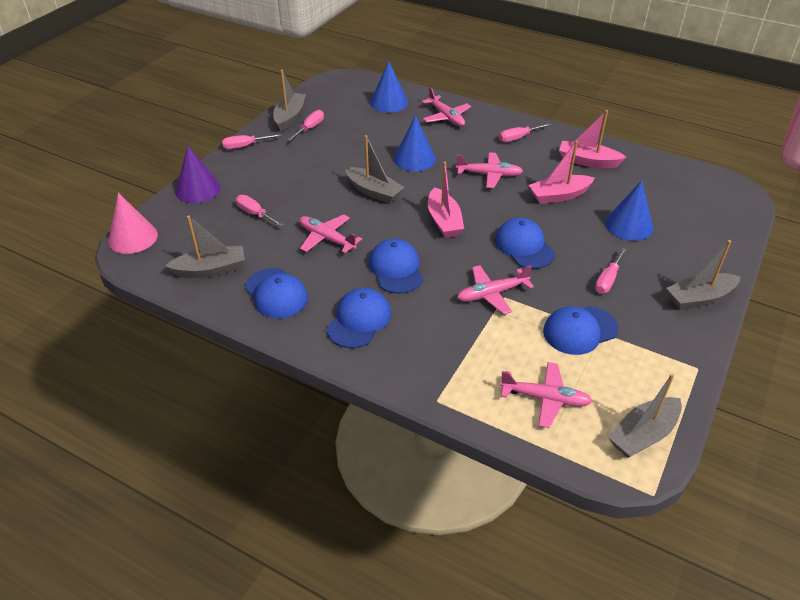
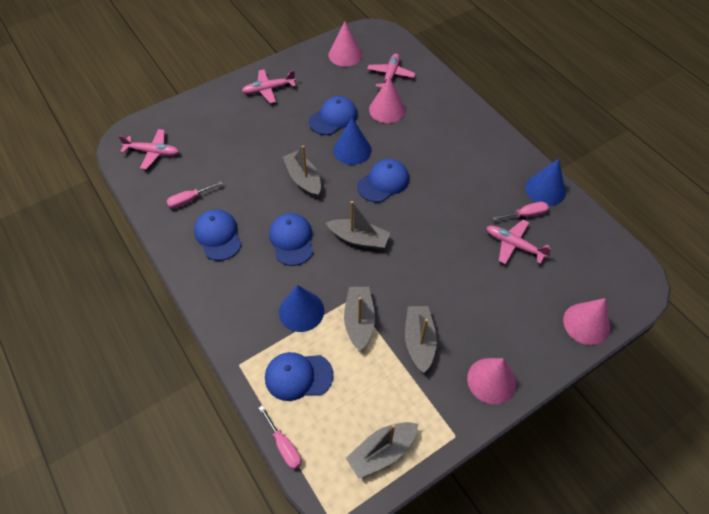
pink boat: [428,162,464,238] [529,140,595,204] [559,110,626,168] = 3 -> none = 0
pink cone: [108,193,158,254] = 1 -> [329,21,362,67] [369,77,406,123] [467,358,516,405] [563,298,610,345] = 4
pink plane: [299,215,362,253] [422,87,471,127] [456,152,523,188] [457,265,534,314] [500,362,593,428] = 5 -> [118,129,179,170] [242,69,296,104] [367,53,415,88] [486,220,551,264] = 4
pink screwdriver: [222,134,281,149] [236,195,284,227] [287,110,324,141] [499,123,550,142] [595,248,627,293] = 5 -> [166,181,222,209] [259,405,302,470] [492,202,549,221] = 3
purple cone: [175,145,221,203] = 1 -> none = 0

